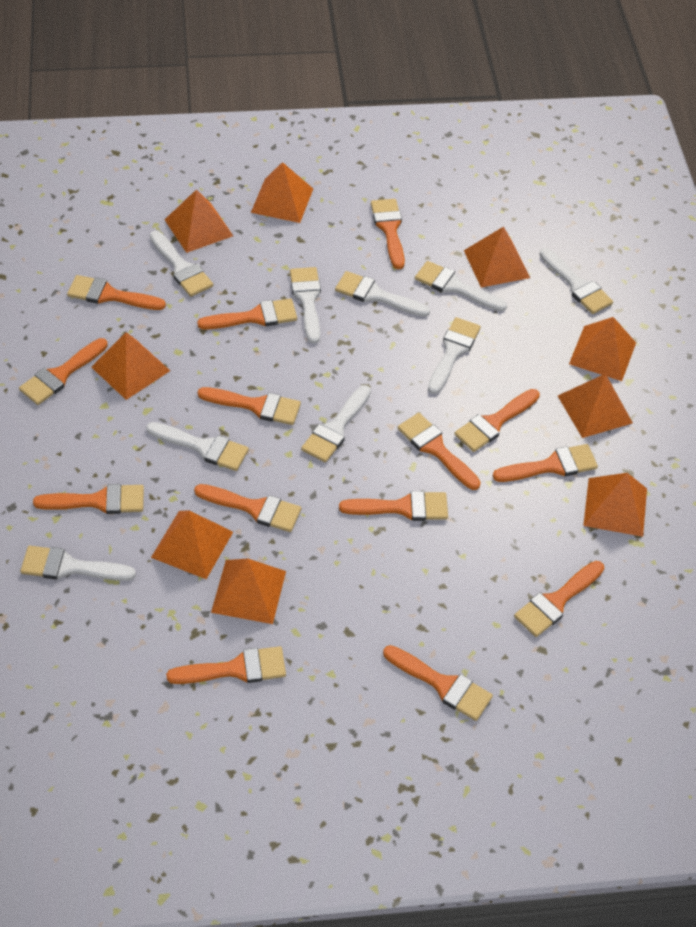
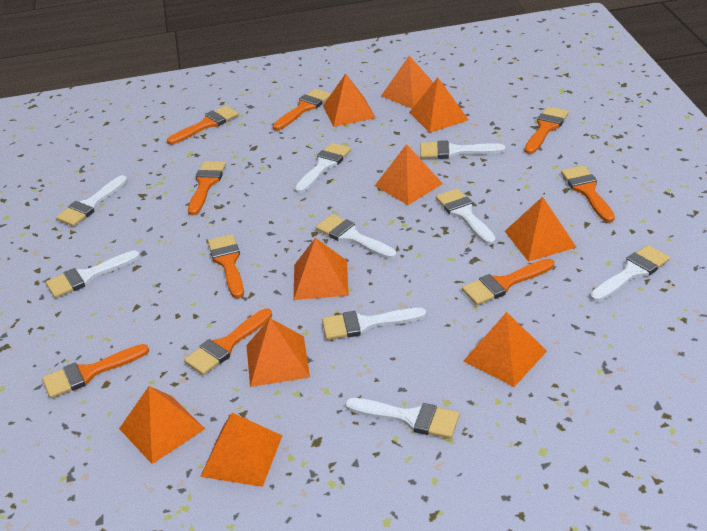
orange brush: [19,338,108,405] [33,484,144,514] [67,275,166,310] [166,646,286,684] [194,484,301,532] [197,298,297,330] [198,387,301,425] [339,491,448,521] [371,199,405,269] [383,645,493,721] [398,413,481,490] [454,389,540,452] [493,444,598,482] [514,561,604,637] = 14 -> [42,344,149,398] [167,105,239,145] [184,308,272,375] [188,161,226,215] [208,234,244,298] [273,89,331,130] [462,259,554,305] [525,106,569,154] [561,166,615,223] = 9
orange pyramid: [91,332,170,400] [151,510,233,579] [164,189,233,253] [211,558,286,624] [251,162,313,223] [464,227,530,288] [558,374,633,438] [569,317,636,381] [583,473,647,537] = 9 -> [119,386,205,464] [200,413,282,487] [246,318,310,387] [294,238,349,300] [323,73,376,127] [375,144,443,205] [381,56,433,108] [409,78,469,133] [464,312,547,387] [505,197,577,262] = 10

